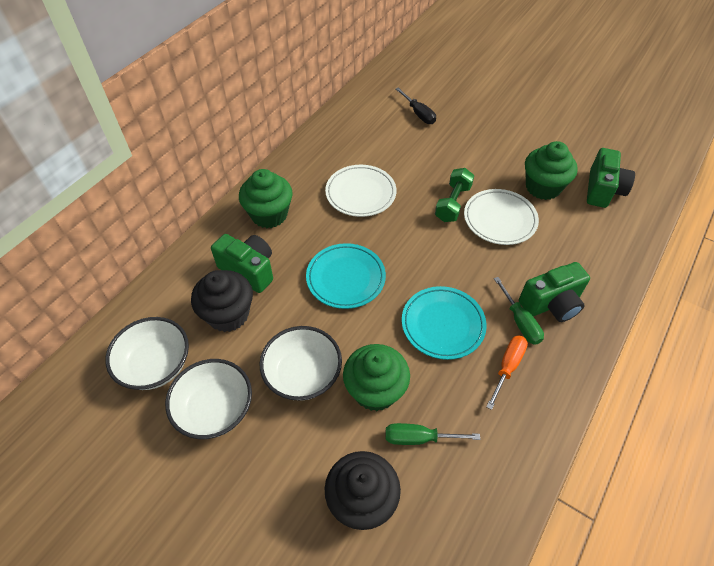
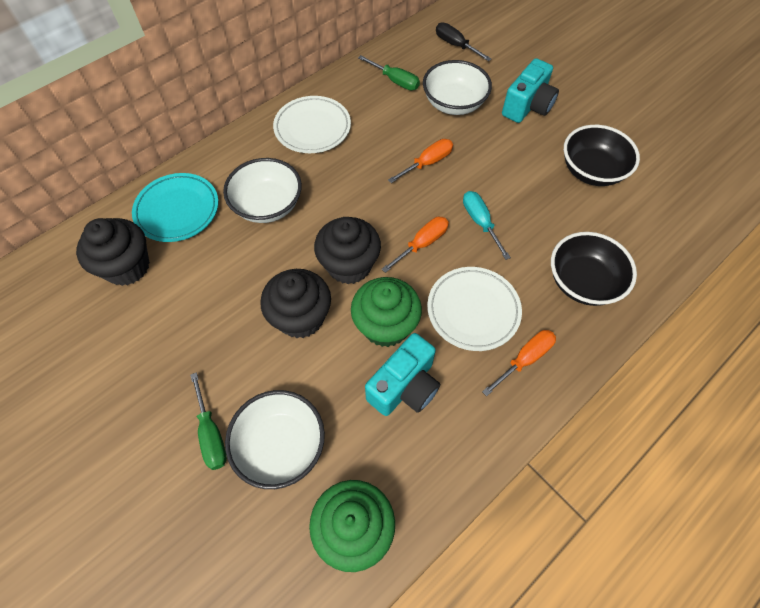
black bowl: none = 0 -> [551,232,637,306] [564,125,640,186] = 2
black cupcake: [191,270,253,332] [325,451,401,530] = 2 -> [76,218,150,286] [260,269,331,338] [314,217,381,284] = 3
green camera: [211,234,273,293] [519,262,590,322] [587,148,635,208] = 3 -> none = 0
green cupcake: [239,169,293,228] [343,344,410,411] [525,141,578,200] = 3 -> [309,480,395,572] [351,277,422,347] = 2
green dumbbell: [435,168,474,222] = 1 -> none = 0
orange screwdriver: [486,335,528,410] = 1 -> [382,217,449,273] [388,139,453,183] [482,330,556,396] = 3
turquoise camera: none = 0 -> [365,333,440,416] [502,58,559,123] = 2
turquoise plate: [306,243,386,309] [402,286,487,360] = 2 -> [132,173,219,242] = 1
turquoise screwdriver: none = 0 -> [463,191,511,260] = 1

